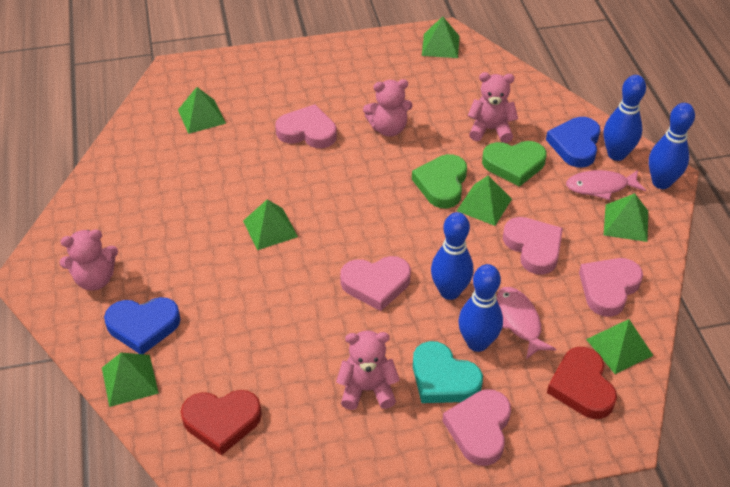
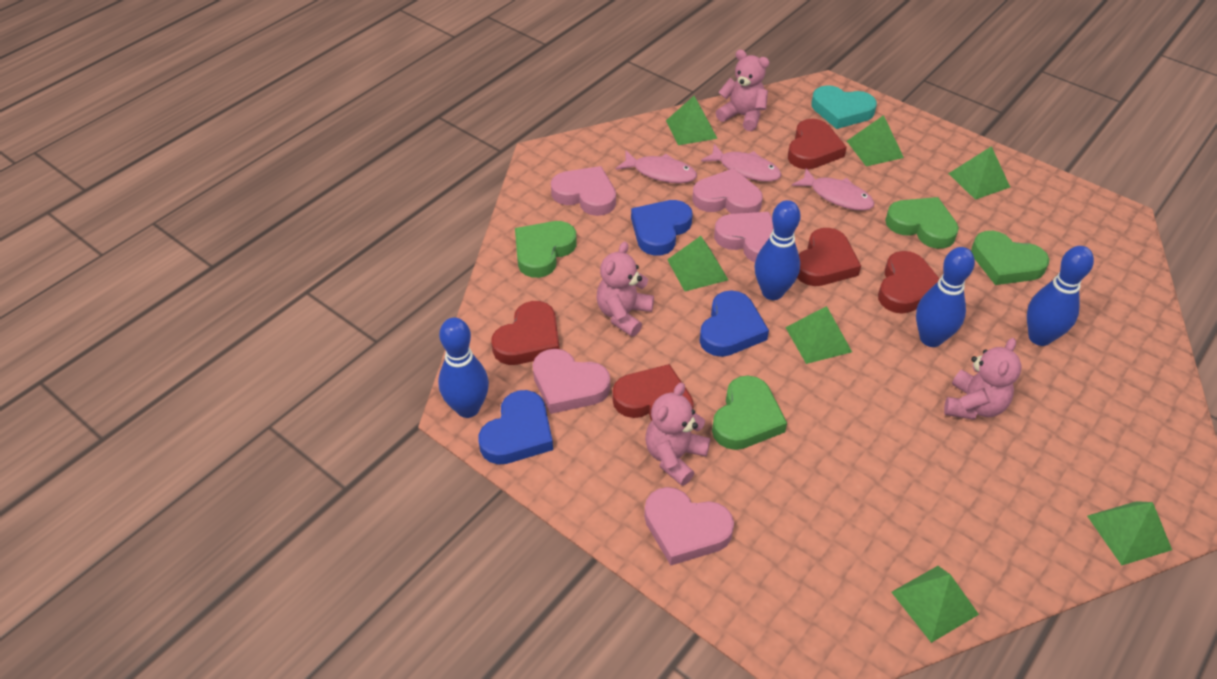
blue heart: [104,297,181,354] [546,117,600,168] = 2 -> [478,390,553,464] [631,200,693,256] [700,290,769,357] = 3
green heart: [412,154,467,209] [482,141,547,187] = 2 -> [515,221,577,278] [712,376,787,450] [885,197,959,249] [971,231,1049,285] = 4
pink fish: [497,287,556,359] [566,170,646,200] = 2 -> [615,151,697,183] [701,144,782,182] [792,168,875,211] = 3
red heart: [181,390,262,455] [547,347,617,419] = 2 -> [491,301,559,365] [612,364,694,421] [788,119,847,169] [797,228,861,286] [878,251,940,314] = 5

